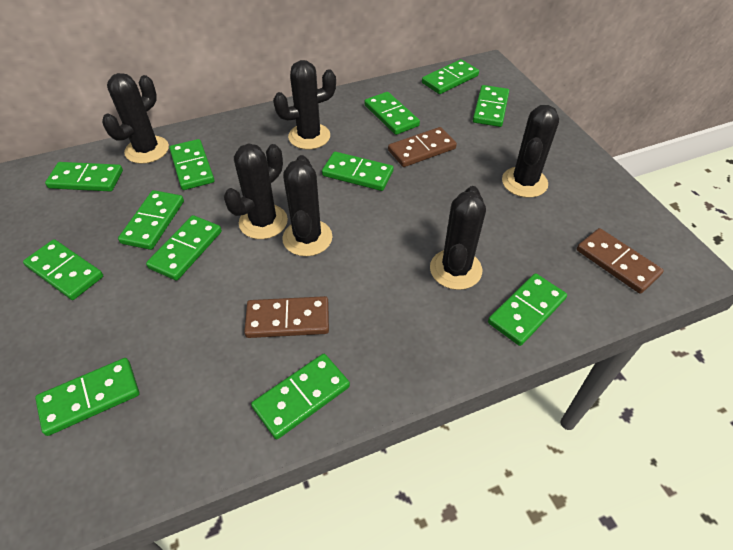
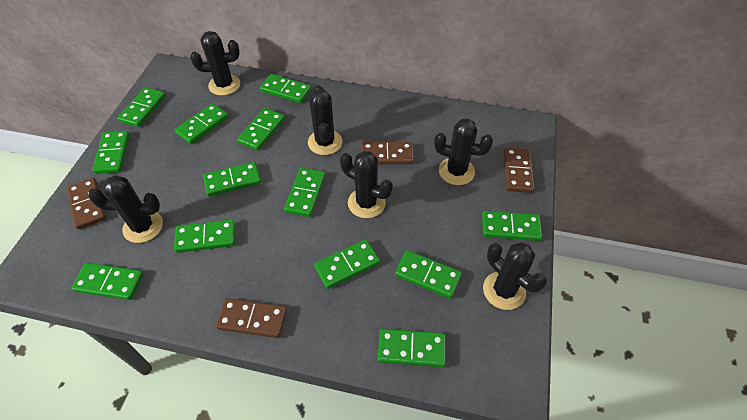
brown domino: [244,296,329,338] [388,127,457,167] [577,228,664,294] = 3 -> [67,178,106,229] [216,298,287,338] [362,142,414,164] [504,148,535,193] = 4
green domino: [23,239,103,300] [35,358,139,436] [45,162,123,191] [118,190,184,250] [146,215,222,281] [169,139,214,190] [251,354,350,439] [322,152,394,191] [364,92,420,135] [422,59,479,94] [473,85,509,127] [488,273,567,346] = 12 -> [71,263,143,300] [92,131,130,174] [117,87,166,127] [174,219,235,253] [175,103,229,144] [203,161,261,197] [237,108,285,151] [260,74,311,103] [284,168,325,217] [314,239,380,289] [378,329,446,367] [395,250,462,299] [482,211,542,241] = 13

